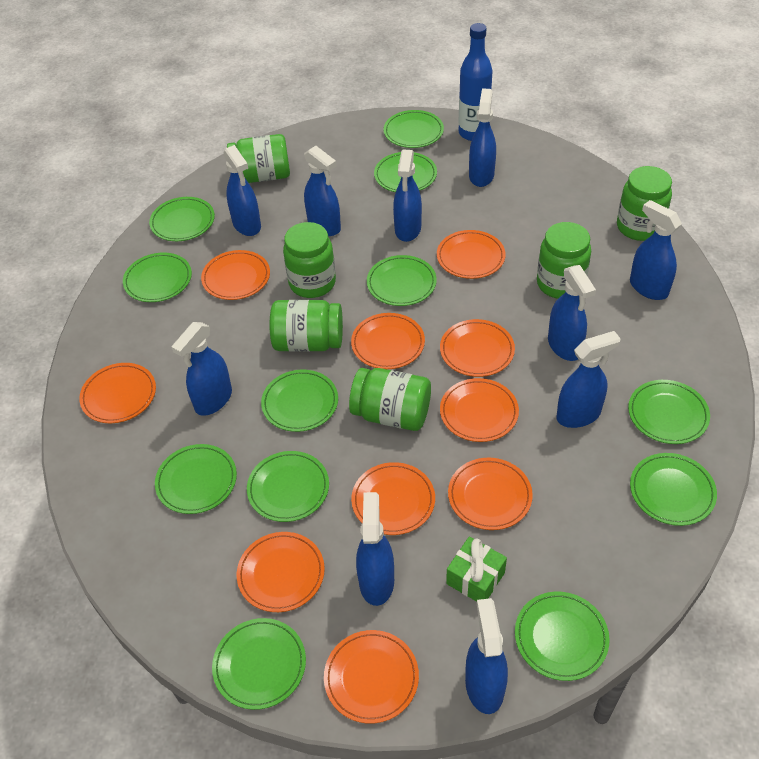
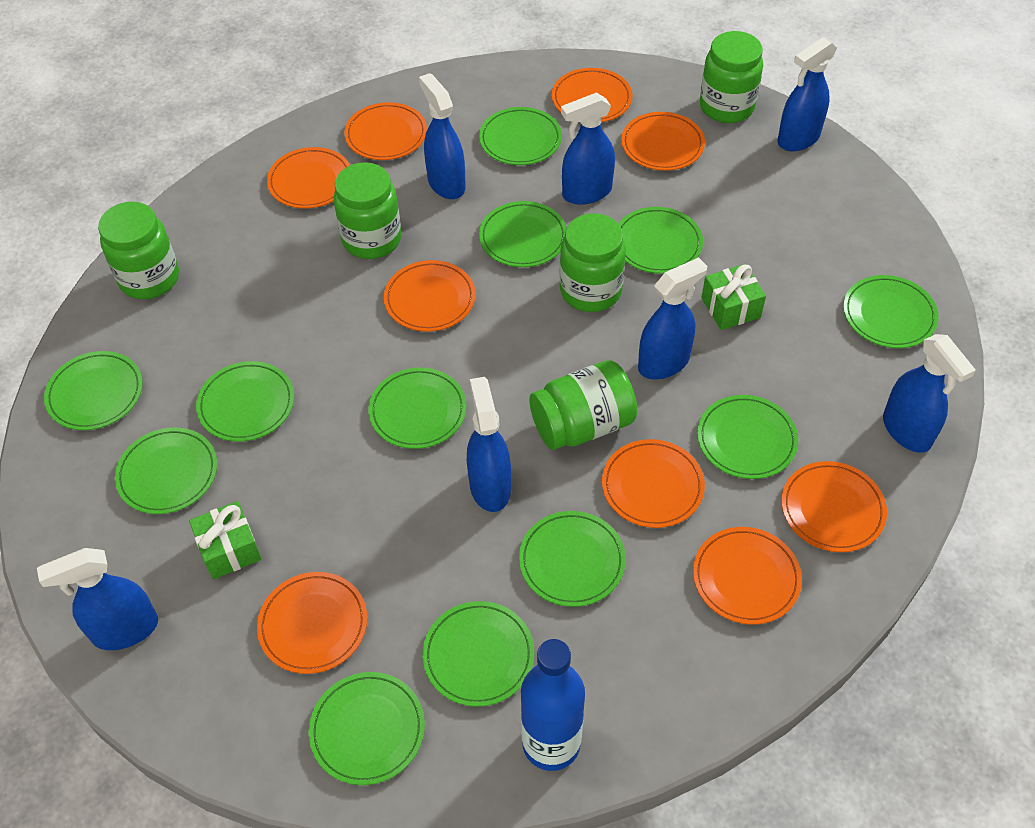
blue spray bottle: [172,322,232,416] [223,145,261,236] [304,146,341,236] [356,492,394,606] [393,149,422,242] [465,598,508,714] [469,88,496,187] [548,265,596,361] [556,331,621,428] [630,200,682,300] = 10 -> [37,548,158,650] [419,73,466,199] [467,377,511,512] [561,92,615,205] [638,257,707,379] [778,37,837,151] [883,334,976,453] = 7
green gift: [446,537,507,602] = 1 -> [189,501,262,579] [701,264,766,330] = 2
green jar: [227,134,290,183] [270,300,343,352] [283,222,336,298] [349,368,431,431] [537,222,591,299] [617,166,672,241] = 6 -> [98,202,179,299] [334,162,401,259] [529,360,637,450] [559,213,626,312] [700,31,763,123] = 5
orange plate: [79,363,156,423] [201,250,270,300] [237,532,325,612] [324,630,419,724] [351,313,425,369] [351,462,435,535] [437,230,506,279] [440,319,515,377] [440,378,519,442] [448,458,533,530] = 10 -> [257,572,367,674] [267,147,350,208] [344,102,427,160] [384,260,476,332] [552,68,632,122] [602,439,705,528] [621,112,705,171] [693,527,802,624] [781,461,887,552] = 9

